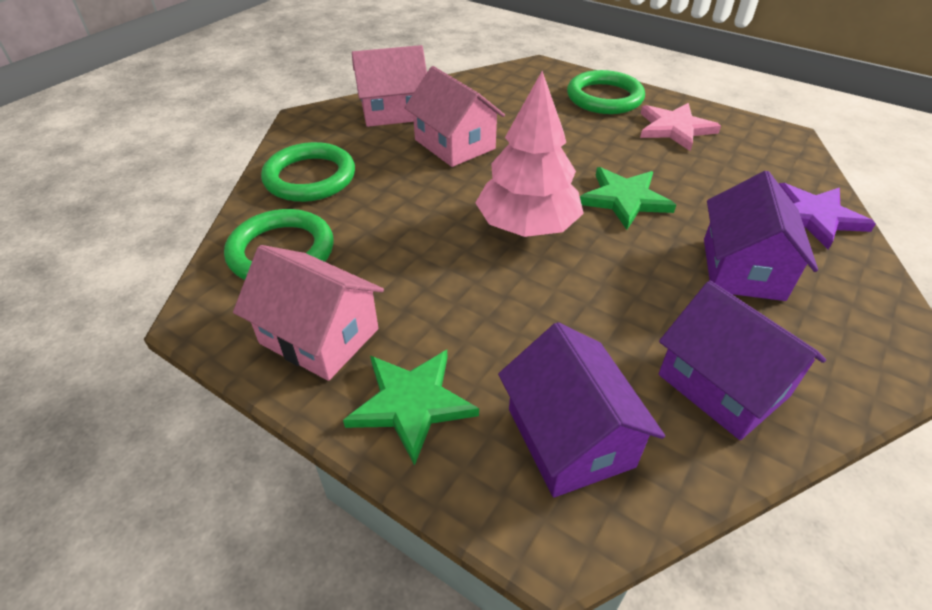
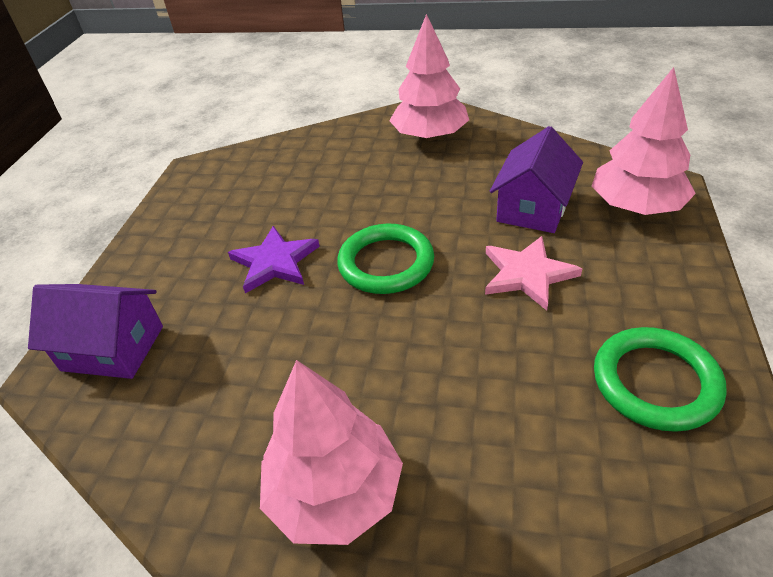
green ring: [224,209,334,280] [261,142,355,202] [567,70,645,114] = 3 -> [337,224,434,294] [594,327,727,432] = 2
green star: [343,350,479,466] [580,167,676,230] = 2 -> none = 0
pink house: [233,245,384,381] [352,45,427,127] [404,66,505,167] = 3 -> none = 0
pink tree: [475,71,584,237] = 1 -> [260,360,403,545] [389,14,469,141] [592,67,696,215] = 3
purple house: [498,322,665,497] [659,281,826,440] [704,171,818,301] = 3 -> [28,284,163,379] [490,126,583,233] = 2

